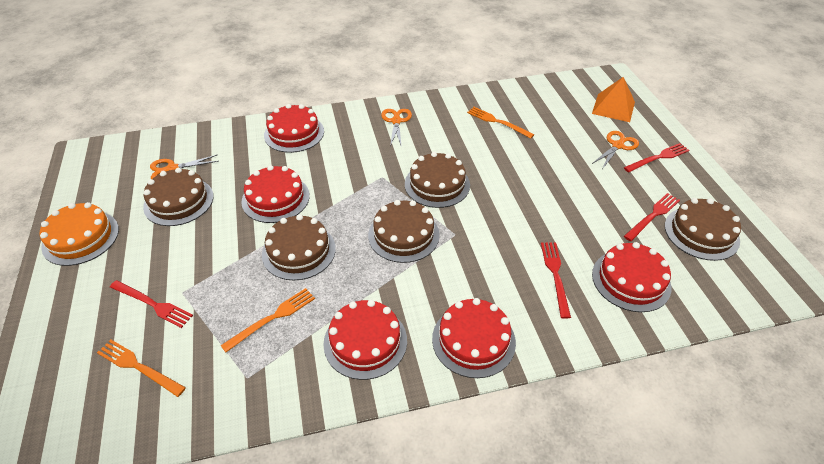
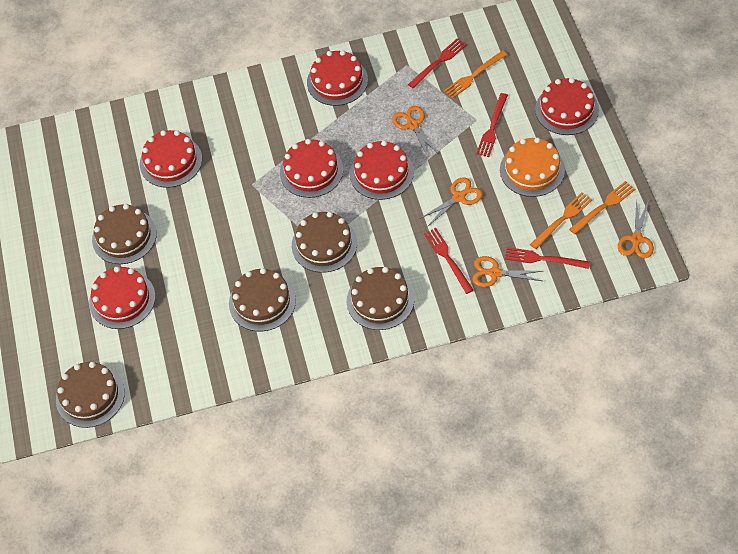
orange pyramid: [592,77,635,122] = 1 -> none = 0
orange scissors: [150,155,219,179] [381,109,412,147] [592,131,639,169] = 3 -> [392,106,438,157] [421,177,483,227] [472,256,543,287] [618,199,654,258] = 4
red cake: [241,165,310,223] [264,104,324,153] [323,300,407,380] [432,298,516,378] [592,242,671,312] = 5 -> [89,267,155,329] [140,130,202,188] [280,139,343,198] [307,50,368,106] [350,141,414,200] [535,78,599,135] = 6

